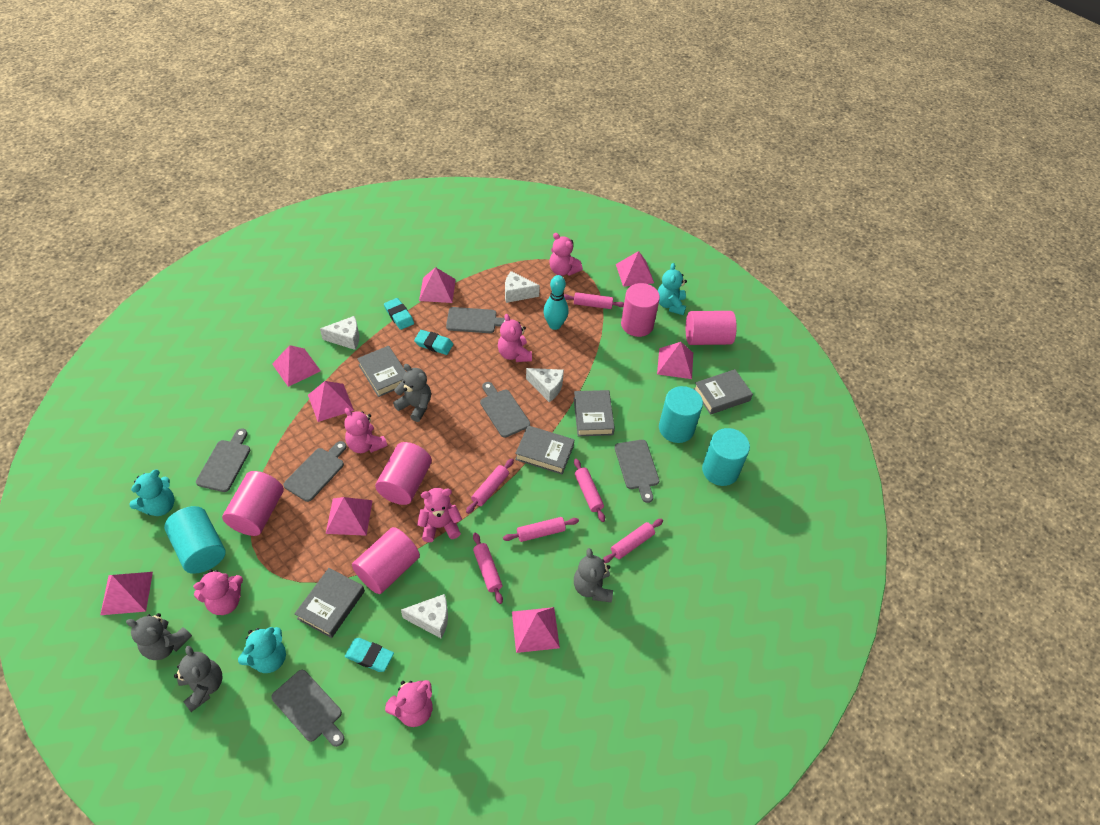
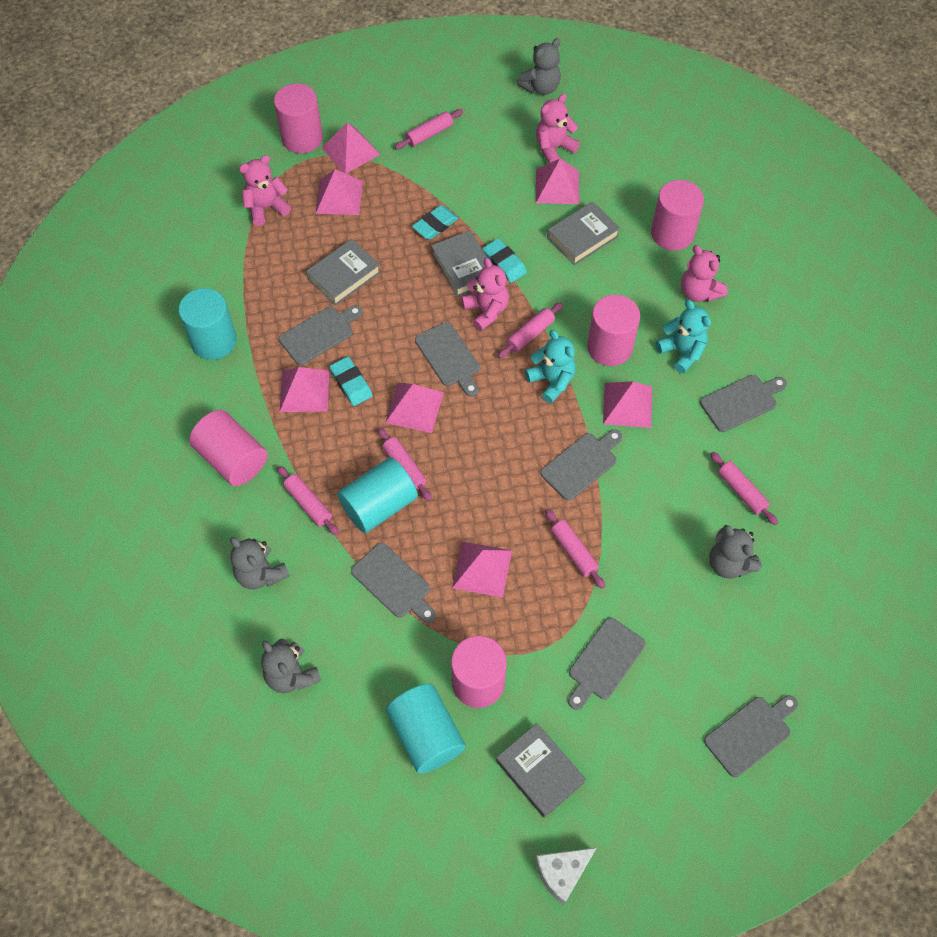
grey book: [294,568,365,638] [357,346,406,397] [515,425,574,474] [574,390,615,436] [694,369,753,415] = 5 -> [306,239,381,306] [431,230,487,297] [496,723,586,818] [547,201,620,265] = 4
grey cutting board: [196,428,250,492] [271,670,344,747] [283,441,347,502] [446,307,505,333] [480,382,530,438] [615,440,659,503] = 6 -> [279,305,363,365] [351,543,436,623] [415,322,480,397] [541,430,622,501] [568,618,646,710] [700,375,787,432] [704,695,798,777] = 7
pink pyramid: [100,572,153,615] [272,345,321,387] [308,381,354,422] [326,497,373,536] [419,267,456,303] [512,607,560,653] [616,251,654,287] [657,342,693,379] = 8 -> [280,367,329,412] [316,169,363,215] [322,122,380,174] [385,383,444,433] [452,542,512,598] [536,158,579,204] [603,381,652,428] = 7
pink teddy bear: [193,569,243,615] [344,408,387,453] [385,680,433,727] [417,488,462,542] [498,314,532,362] [549,233,583,276] = 6 -> [239,155,291,226] [462,257,509,331] [536,94,580,163] [681,245,728,302] = 4
turquoise bowling pin: [543,275,569,330] = 1 -> none = 0
turquoise teddy bear: [130,470,175,516] [238,627,286,673] [658,263,687,315] = 3 -> [525,330,576,403] [656,300,711,374] = 2
white cheese: [320,316,359,350] [401,594,448,639] [505,271,540,303] [526,368,564,402] = 4 -> [535,848,596,905] = 1

